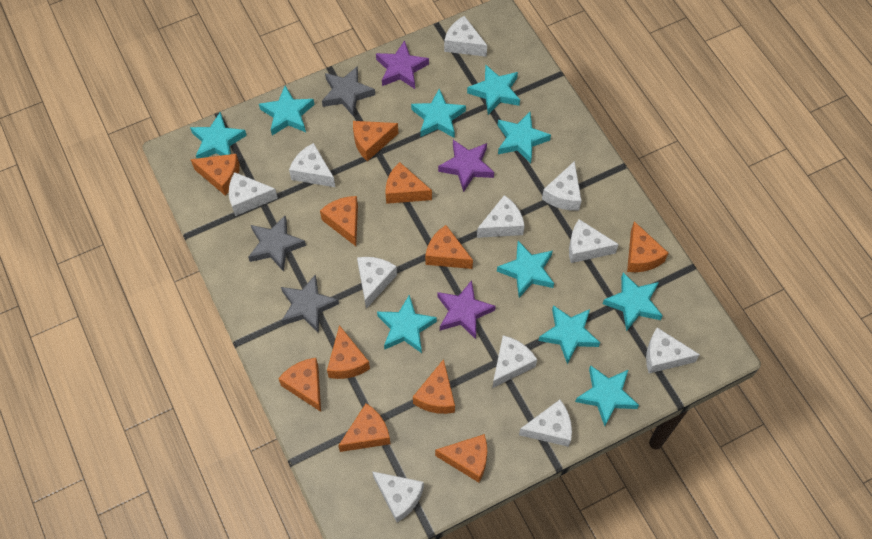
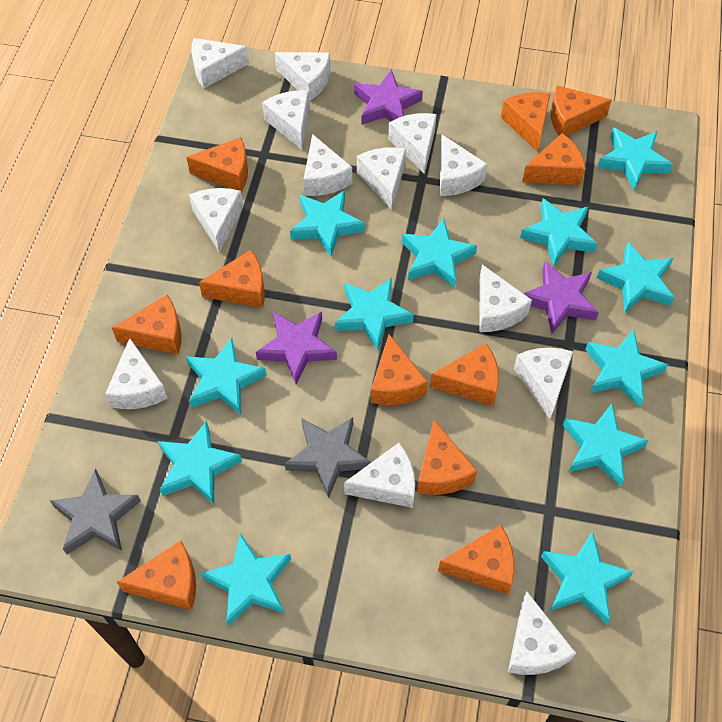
grey star: [248,216,306,272] [281,274,339,333] [322,67,375,117] = 3 -> [50,468,141,554] [285,417,371,498] = 2
turquoise star: [190,112,247,158] [259,86,314,135] [377,295,437,353] [411,89,466,138] [467,65,520,115] [497,241,554,298] [498,112,551,164] [539,305,600,364] [575,365,639,426] [603,272,663,331] = 10 -> [158,420,242,504] [186,338,267,415] [201,533,291,626] [290,190,365,257] [335,278,414,350] [402,218,477,288] [520,198,597,267] [541,531,633,624] [562,404,649,487] [585,330,668,407] [597,128,673,190] [597,242,675,313] = 12
white cheese: [229,172,278,216] [289,143,335,187] [357,257,397,309] [372,471,424,522] [444,16,487,57] [477,195,525,238] [492,335,537,388] [519,400,572,447] [542,161,582,211] [569,219,619,263] [646,328,700,373] = 11 -> [105,338,168,409] [189,188,243,252] [191,38,249,88] [262,90,310,150] [275,52,331,101] [303,134,352,196] [344,443,415,508] [357,147,406,210] [388,113,437,174] [440,135,488,196] [479,264,532,332] [508,591,576,675] [514,348,573,419] = 13

